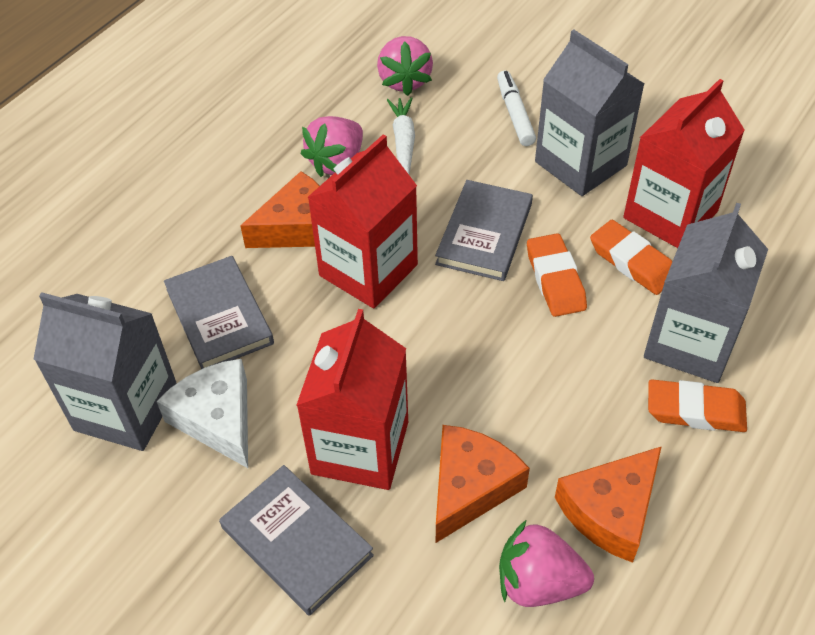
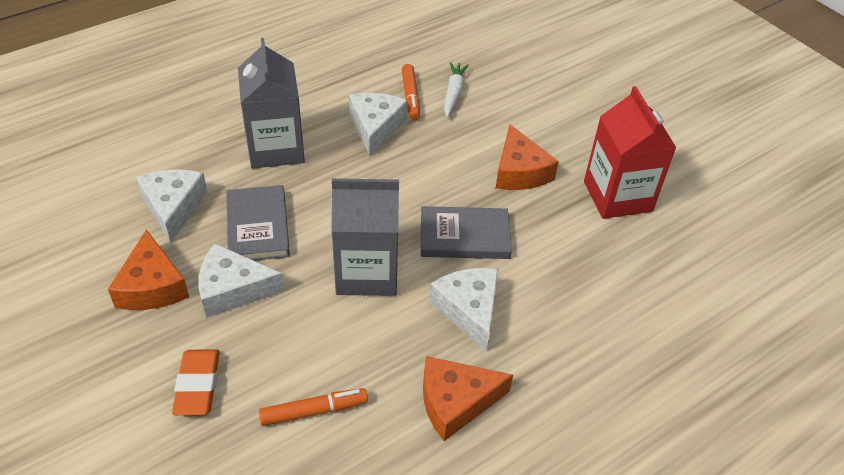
grey book: [164,256,274,369] [219,465,374,616] [435,180,533,281] = 3 -> [226,185,290,261] [421,206,512,259] = 2
grey carton: [33,292,177,451] [535,30,645,196] [644,203,768,383] = 3 -> [238,38,305,168] [331,178,399,296] = 2
orange eraser: [527,233,587,317] [590,220,672,295] [648,379,747,432] = 3 -> [172,349,220,415] = 1
orange marker: none = 0 -> [259,388,368,426] [402,64,420,120] = 2
pink strawberry: [301,116,363,177] [377,36,433,96] [499,520,594,607] = 3 -> none = 0
red carton: [296,309,408,490] [308,134,418,309] [623,79,745,248] = 3 -> [584,86,676,219] = 1
white cheese: [157,359,248,468] = 1 -> [136,170,208,242] [199,244,285,318] [349,93,408,156] [429,268,498,352] = 4
white marker: [497,71,536,146] = 1 -> none = 0

